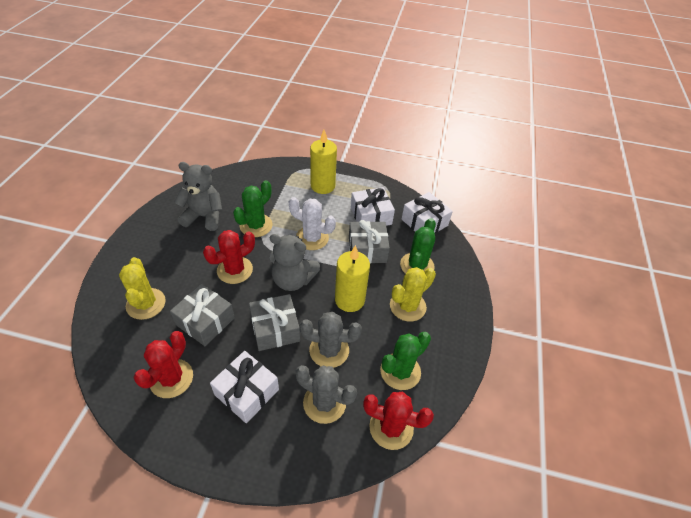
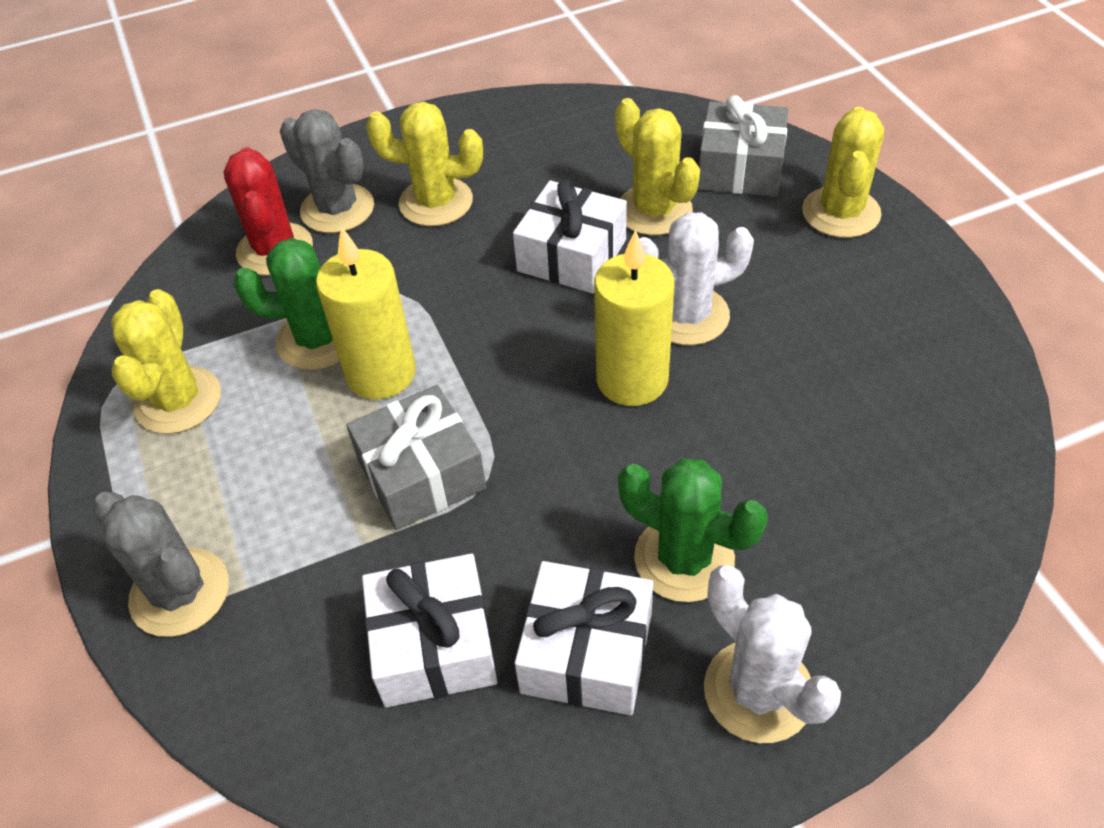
green cactus: [233,180,273,237] [380,332,431,390] [400,218,436,274] = 3 -> [233,238,340,370] [618,458,768,602] = 2
grey gift: [170,284,235,346] [249,294,300,351] [349,220,390,263] = 3 -> [347,385,486,530] [698,95,788,196] = 2
grey teddy bear: [174,162,222,231] [270,234,320,291] = 2 -> none = 0
red cactus: [133,331,193,398] [203,230,255,284] [363,392,434,450] = 3 -> [224,147,313,276] = 1
white cactus: [289,197,336,250] = 1 -> [640,212,754,345] [704,565,841,743] = 2
yellow cactus: [119,257,166,320] [390,267,436,322] = 2 -> [111,289,221,434] [366,102,483,226] [615,98,700,235] [802,107,884,238] = 4

